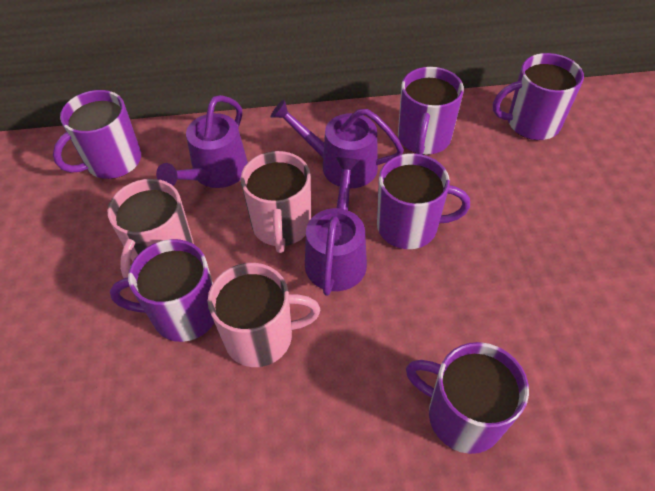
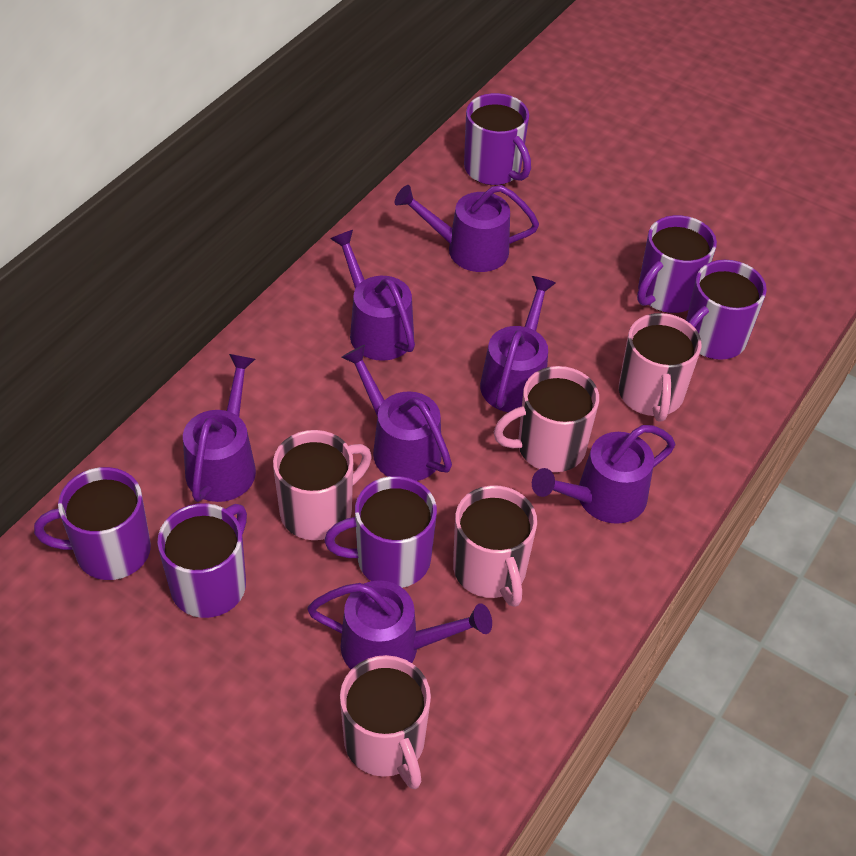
pink mug: [108,179,194,278] [208,263,321,367] [241,151,311,253] = 3 -> [273,430,372,540] [340,655,431,789] [453,485,537,607] [493,366,599,472] [619,313,701,422] = 5
purple watering can: [156,95,248,188] [271,99,404,188] [305,157,367,296] = 3 -> [183,354,256,502] [307,580,492,669] [330,230,415,361] [342,345,452,481] [394,185,539,272] [480,276,556,412] [532,425,675,524] = 7

